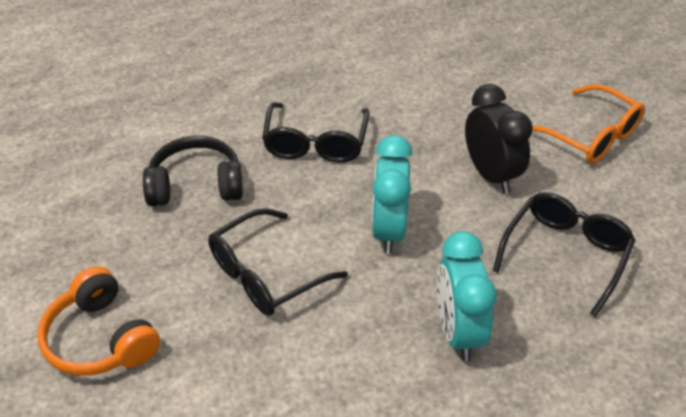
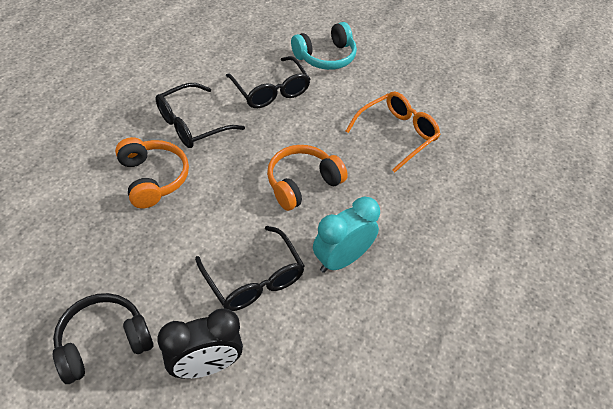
orange headphones: [37,266,160,376] = 1 -> [115,137,189,208] [267,145,348,211] = 2
turquoise clock: [372,135,413,254] [437,231,497,361] = 2 -> [313,196,380,273] = 1
turquoise headphones: none = 0 -> [291,22,357,70] = 1

